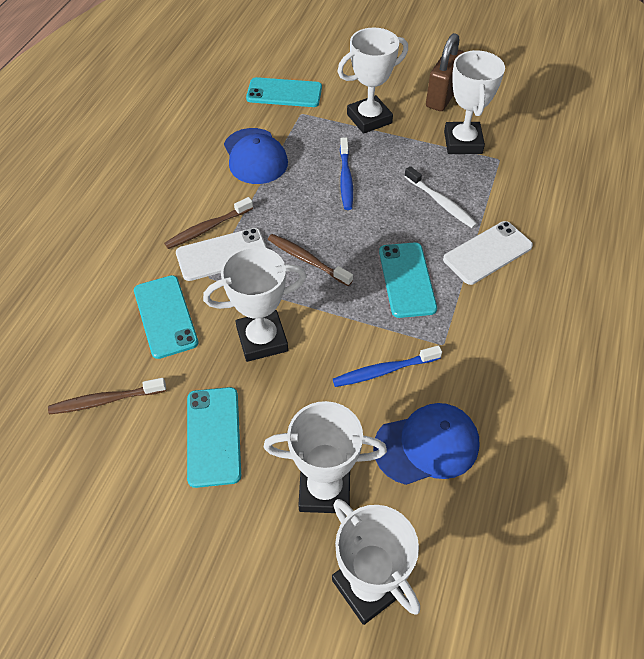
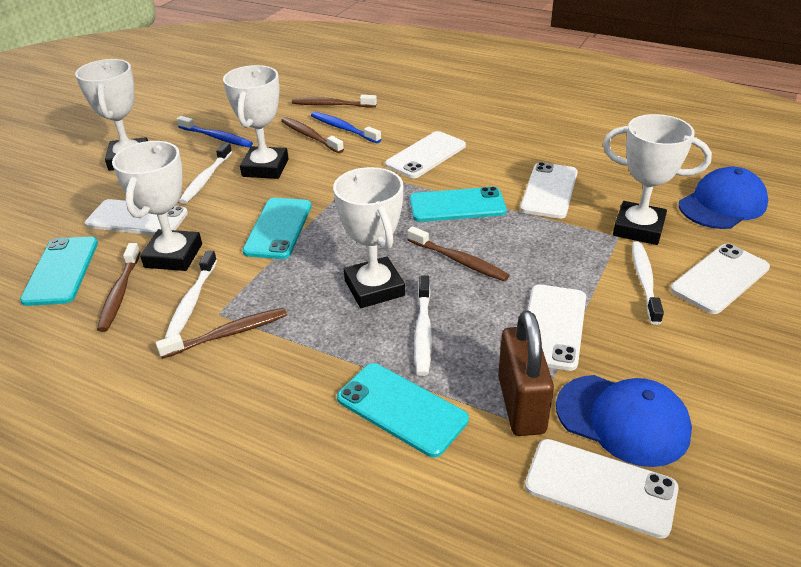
brown toothbrush: [48,378,166,415] [164,197,253,249] [268,234,353,286] = 3 -> [97,243,141,332] [156,308,287,359] [281,117,344,153] [292,95,377,107] [407,226,509,282] = 5
white phone: [176,228,267,281] [443,221,533,285] = 2 -> [85,199,188,235] [385,131,466,178] [520,162,578,219] [525,439,679,539] [528,284,586,371] [670,244,770,314] = 6
white toothbrush: [404,166,477,228] = 1 -> [165,250,217,338] [179,143,232,204] [414,276,432,376] [632,242,664,325] = 4

